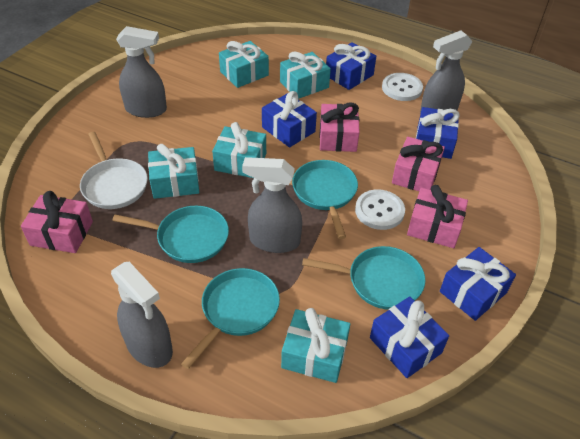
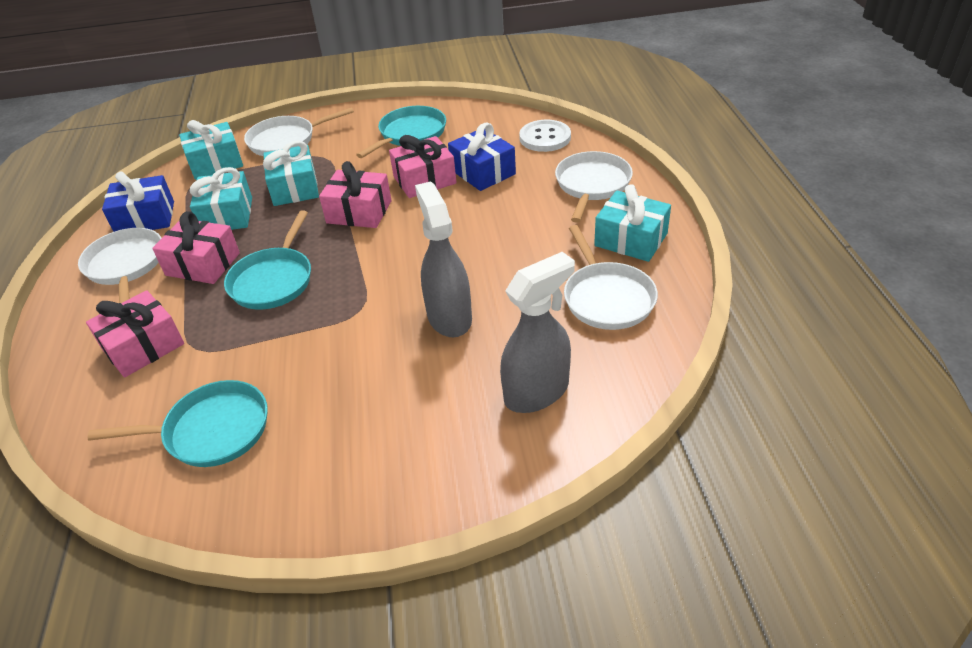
blue gift: [262,91,317,147] [326,42,376,90] [370,297,449,378] [416,107,460,159] [440,247,516,321] = 5 -> [102,171,174,232] [448,123,516,191] = 2
grey spray bottle: [111,262,173,368] [116,26,167,118] [242,157,302,253] [420,30,472,114] = 4 -> [415,182,472,337] [500,252,575,413] = 2
turquoise gift: [148,144,199,199] [212,122,266,178] [219,41,269,88] [280,51,331,99] [281,308,350,383] = 5 -> [179,120,243,179] [190,167,252,230] [263,140,319,206] [594,184,671,262] = 4
turquoise pan: [112,206,229,263] [181,268,280,369] [292,160,358,239] [302,246,426,310] = 4 -> [88,380,268,467] [224,210,311,310] [356,106,446,158] = 3
white button: [355,189,405,230] [382,73,423,101] = 2 -> [519,120,571,152] = 1
white pan: [80,132,148,209] = 1 -> [78,228,162,303] [244,107,354,156] [555,151,633,223] [564,225,658,330] = 4

